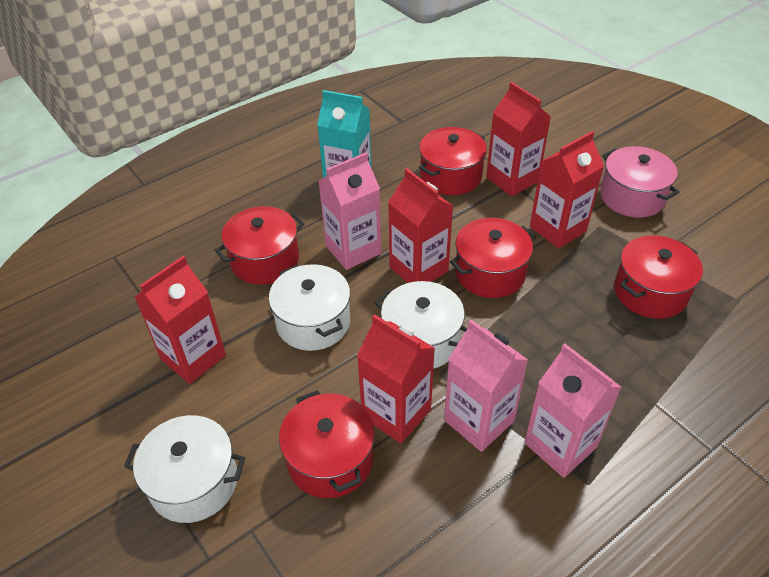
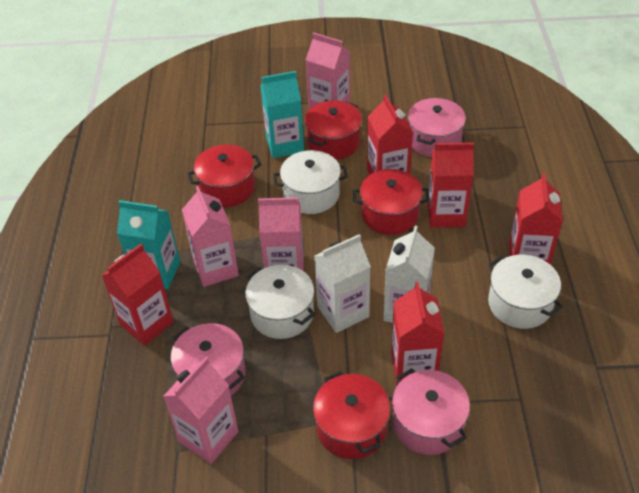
pink carton: [319,152,381,270] [444,320,528,452] [524,343,622,478] = 3 -> [163,357,238,464] [182,186,239,287] [258,197,304,271] [306,32,350,109] = 4
pink pot: [600,146,679,218] = 1 -> [171,323,246,396] [392,368,470,455] [408,98,466,157] = 3
red pot: [215,206,304,285] [279,390,375,498] [419,127,487,195] [450,218,536,298] [614,236,703,319] = 5 -> [187,144,261,207] [305,100,362,159] [313,371,391,459] [353,169,430,235] = 4
turquoise carton: [317,90,372,178] = 1 -> [117,200,180,289] [260,71,304,158] = 2
white carton: none = 0 -> [314,234,371,333] [383,226,435,323] = 2

